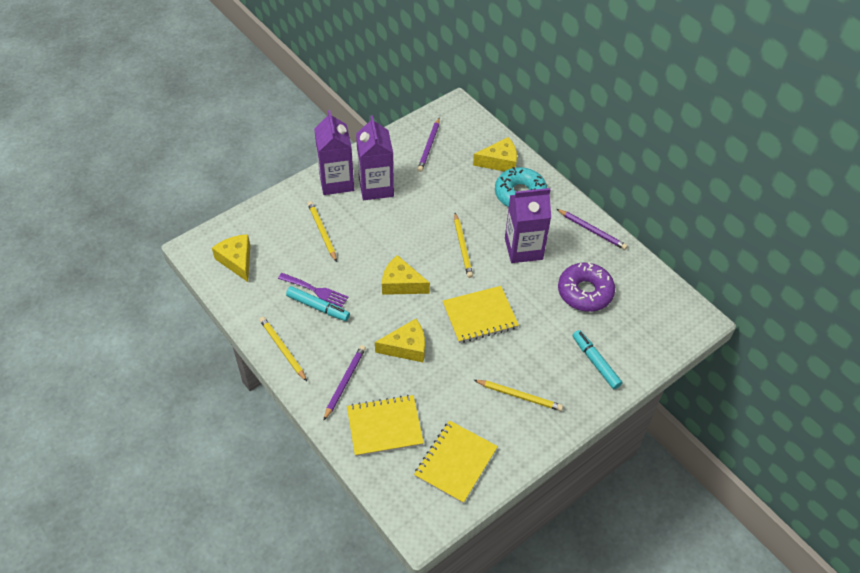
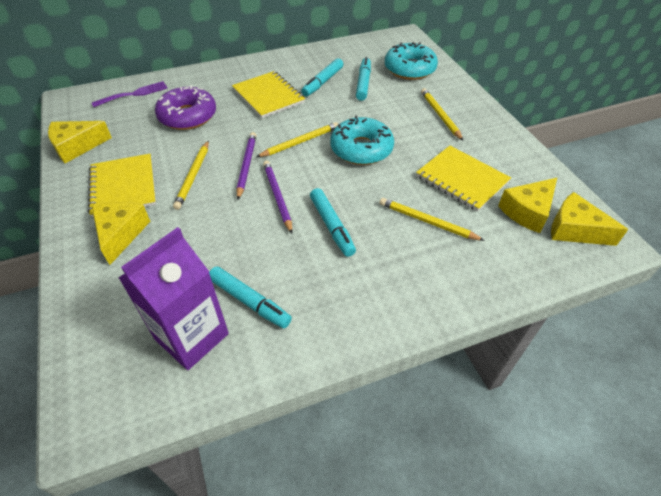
purple carton: [314,110,354,195] [356,115,394,200] [505,188,551,263] = 3 -> [119,227,229,370] = 1
purple pencil: [323,345,366,421] [417,118,440,172] [557,209,628,250] = 3 -> [237,132,256,200] [263,161,292,233] = 2
turquoise donut: [495,167,547,207] = 1 -> [330,116,394,165] [385,42,438,80] = 2
turquoise marker: [286,286,350,321] [573,330,622,389] = 2 -> [209,266,292,328] [301,58,343,97] [310,188,356,257] [356,57,371,101] = 4

